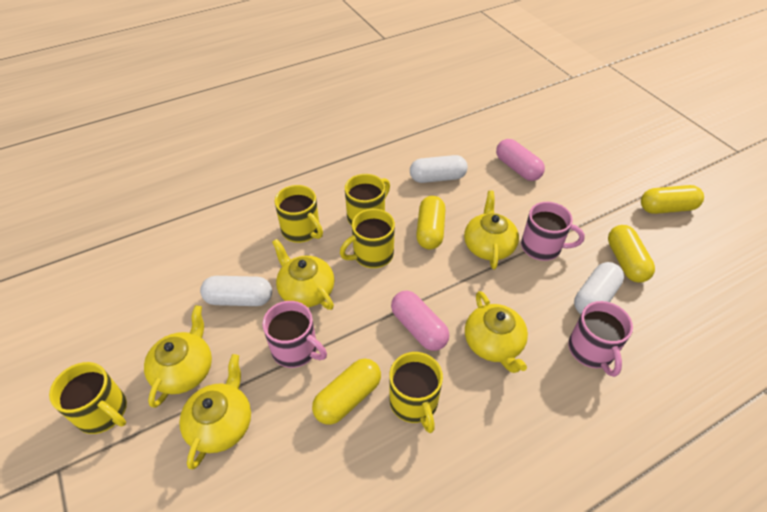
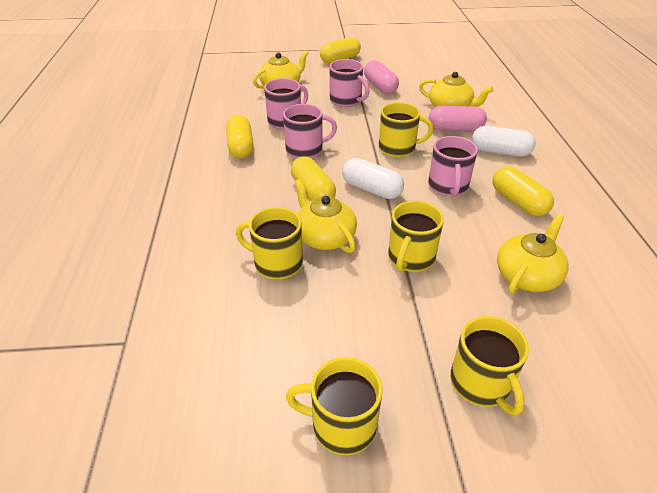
pink mug: [262,301,327,368] [521,202,585,261] [568,301,633,377] = 3 -> [264,78,308,130] [283,104,337,158] [329,59,370,107] [428,136,478,197] = 4
white capsule: [200,276,272,306] [410,155,468,183] [574,262,624,314] = 3 -> [342,158,404,199] [472,126,536,157] = 2
yellow teapot: [144,305,212,408] [179,354,251,469] [272,239,334,310] [464,190,519,270] [465,291,528,373] = 5 -> [253,50,308,89] [295,179,357,253] [419,72,493,107] [497,214,568,294] = 4

